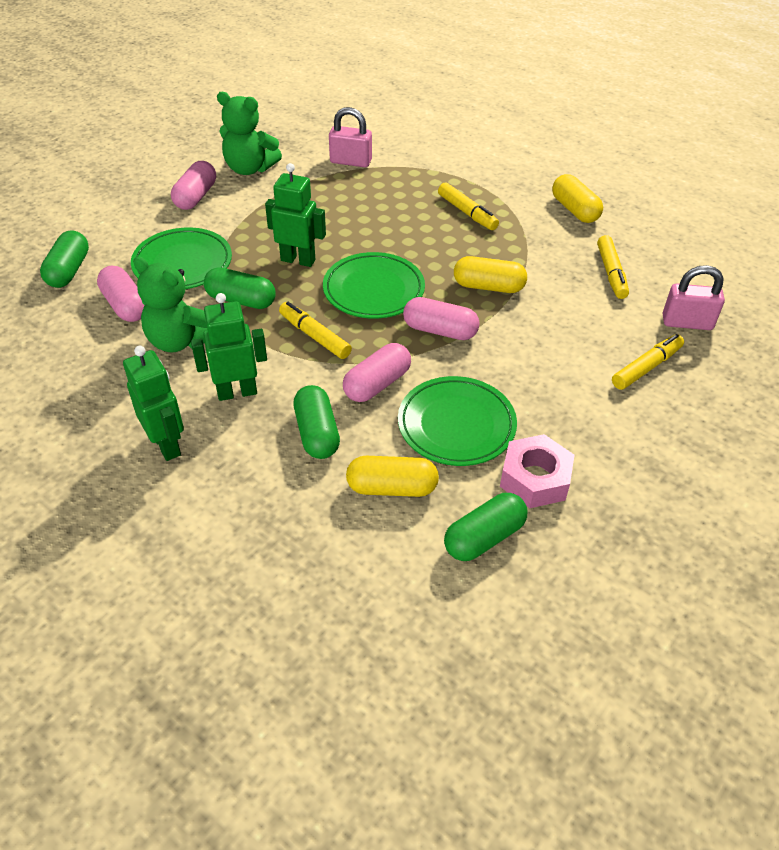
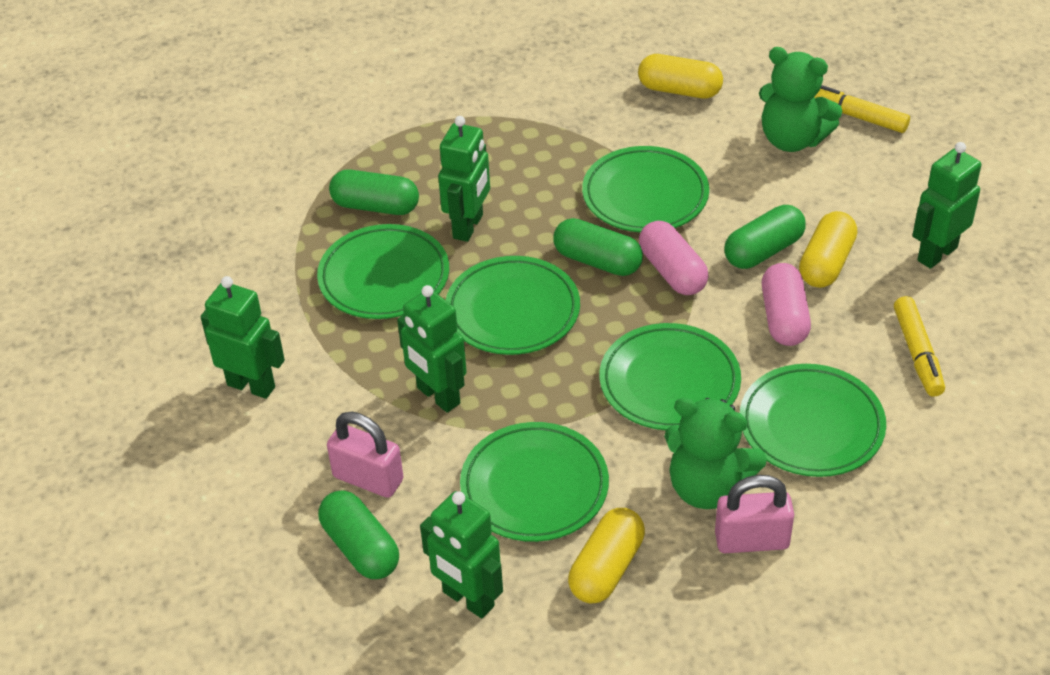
green plate: [131,228,232,289] [323,252,425,319] [398,376,517,466] = 3 -> [317,224,449,319] [446,256,580,355] [460,422,609,542] [582,146,709,233] [600,323,741,430] [740,364,886,477] = 6
green robot: [123,346,184,461] [191,293,267,401] [265,163,326,267] = 3 -> [200,276,285,399] [397,285,467,413] [420,491,503,618] [438,116,490,242] [912,142,981,269] = 5
pink capsule: [97,266,144,322] [171,161,216,210] [343,343,411,402] [403,297,480,340] = 4 -> [639,221,709,295] [762,263,811,346] = 2
pink nut: [500,434,574,508] = 1 -> none = 0
yellow marker: [279,302,352,359] [438,182,499,230] [597,235,629,299] [612,334,684,390] = 4 -> [814,85,910,133] [894,296,945,396] = 2

